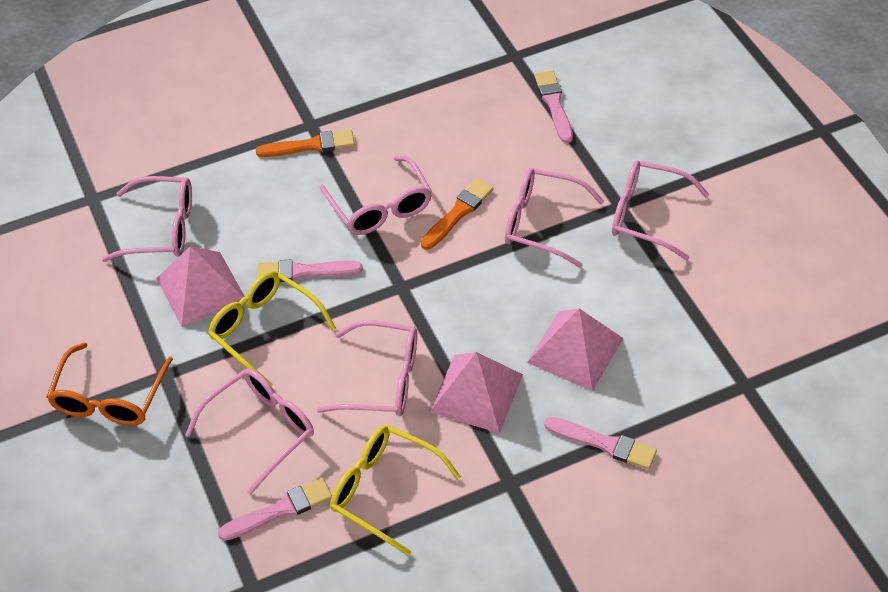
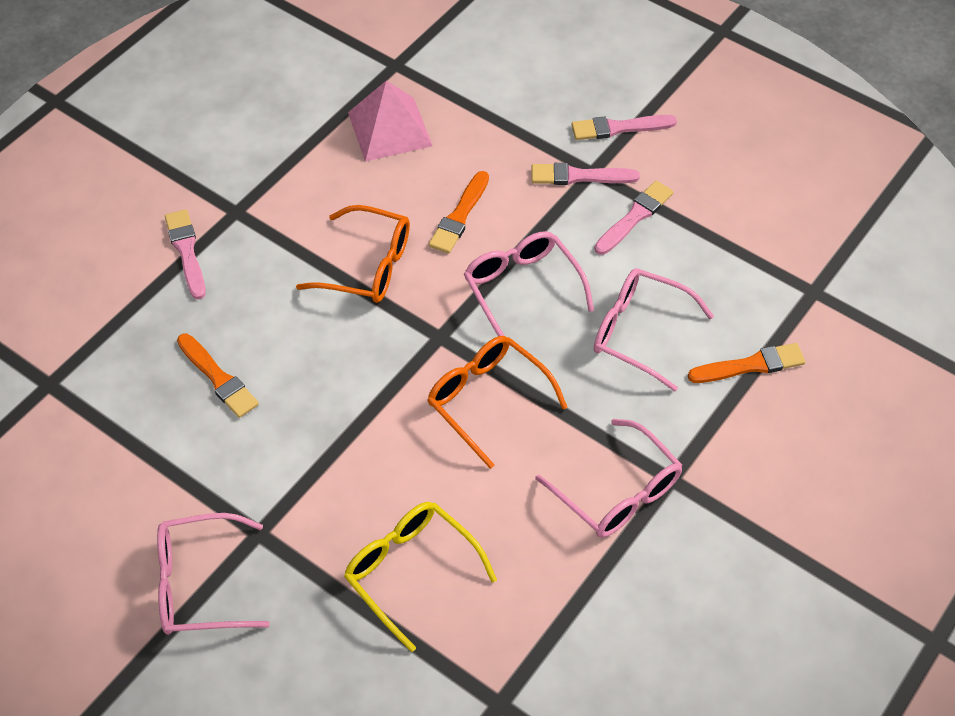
orange brush: [256,130,355,157] [421,178,493,250] = 2 -> [177,334,259,418] [429,171,489,254] [688,343,805,383] = 3
orange glasses: [46,342,173,426] = 1 -> [296,205,410,303] [428,336,568,469] = 2
pink glasses: [102,176,192,262] [185,368,314,495] [317,320,417,416] [319,156,432,235] [505,168,604,268] [612,160,709,260] = 6 -> [157,513,270,635] [464,231,594,346] [535,419,682,538] [594,268,714,391] = 4
pink pyramid: [156,246,245,327] [429,352,523,433] [527,308,624,391] = 3 -> [348,80,432,162] = 1
yellow glasses: [208,271,336,387] [330,425,461,556] = 2 -> [344,502,497,652] = 1

